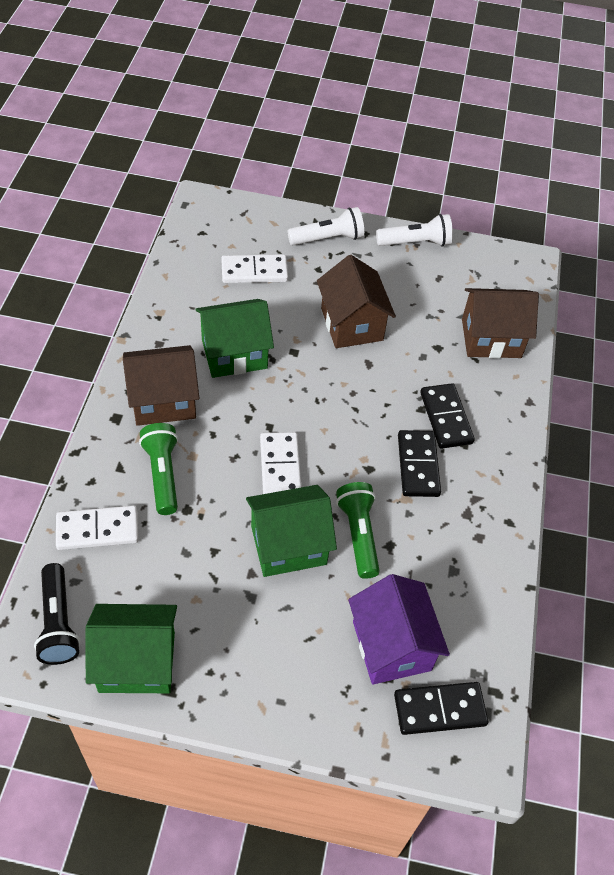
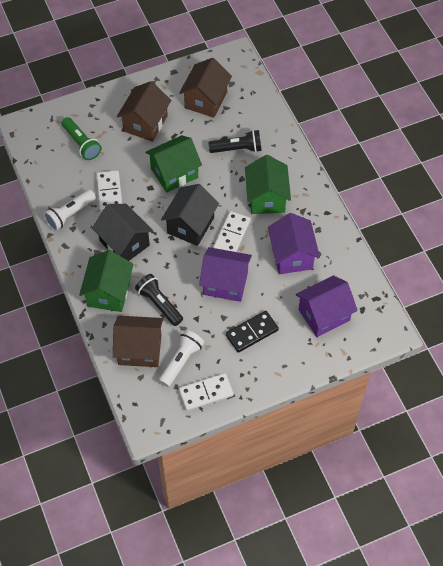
black domino: [394,682,488,735] [398,430,441,497] [420,383,475,449] = 3 -> [226,311,279,353] = 1
black flashlight: [34,563,80,665] = 1 -> [135,274,183,326] [208,130,262,153] = 2
black house: none = 0 -> [92,204,153,261] [161,184,219,246] = 2
green flashlight: [139,423,178,515] [336,482,380,579] = 2 -> [61,117,101,160] = 1
purple house: [348,574,450,685] = 1 -> [199,247,252,302] [268,213,320,274] [296,276,358,337] = 3

